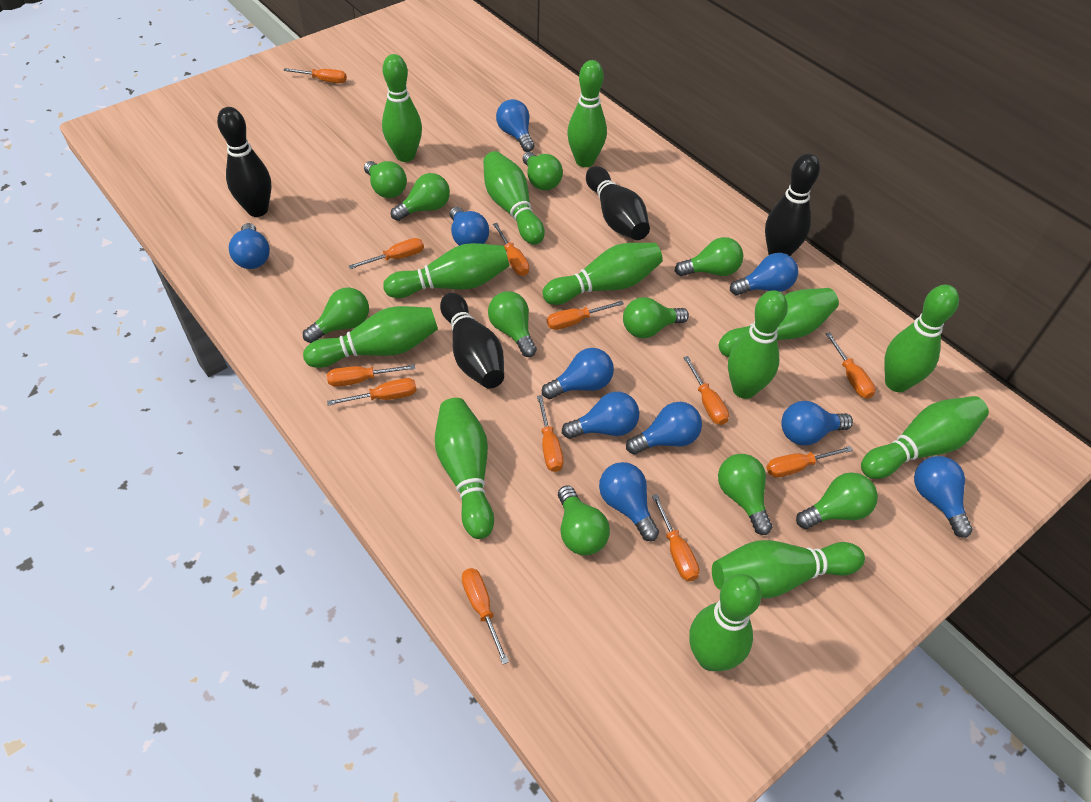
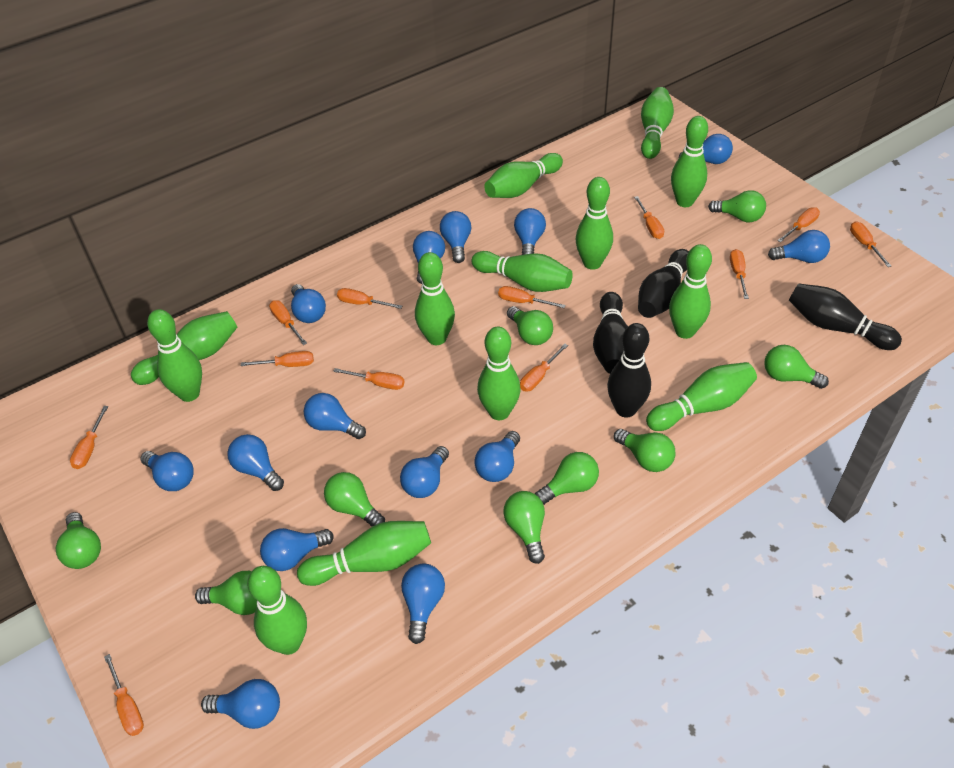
blue light bulb: [229,223,270,269] [450,207,489,246] [496,99,535,152] [542,348,614,399] [562,392,639,439] [599,462,659,541] [626,402,702,454] [730,253,798,296] [781,401,853,445] [914,456,973,538] = 10 -> [140,451,194,491] [201,679,280,729] [227,434,284,491] [260,528,334,571] [291,284,326,323] [304,393,366,439] [400,446,449,498] [401,564,445,644] [413,231,445,284] [440,211,471,263] [474,431,520,482] [514,208,546,255] [678,134,733,164] [768,230,830,263] = 14
green light bulb: [303,288,369,343] [364,161,407,198] [391,173,450,221] [488,291,537,357] [523,152,563,190] [558,485,610,555] [623,297,689,338] [675,237,743,276] [718,454,772,535] [796,472,878,529] = 10 -> [56,512,101,569] [195,571,257,615] [324,472,385,526] [503,491,545,564] [507,306,553,345] [535,452,599,505] [614,429,675,472] [708,190,766,222] [764,345,829,389] = 9

